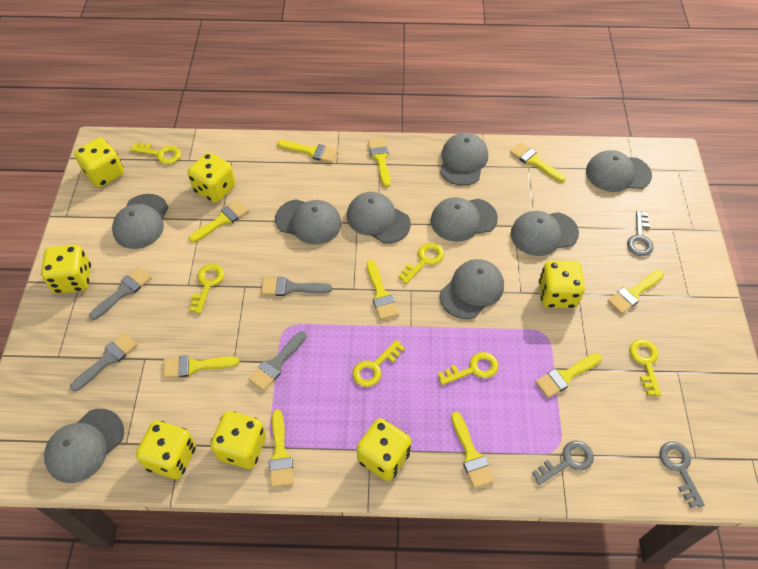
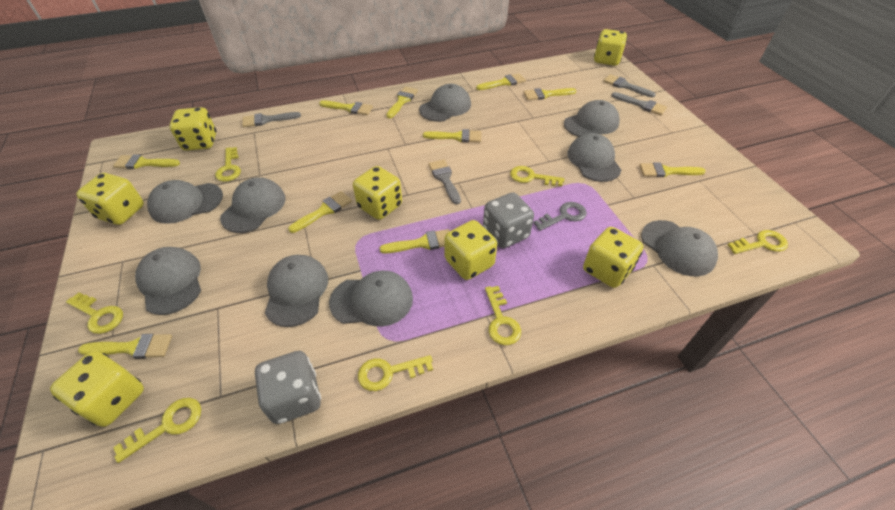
grey dice: none = 0 -> [255,351,321,424] [483,192,534,248] = 2
grey key: [532,441,594,485] [627,211,653,256] [659,441,705,508] = 3 -> [534,202,587,231] = 1
yellow key: [130,142,181,164] [189,264,224,314] [352,340,405,387] [398,243,444,284] [438,352,498,385] [629,339,661,396] = 6 -> [66,292,123,334] [113,398,201,463] [215,147,241,182] [358,355,433,391] [485,286,521,345] [510,166,564,187] [728,230,788,254] = 7

